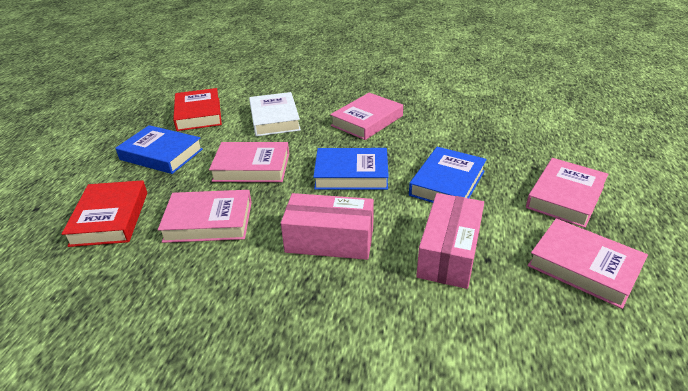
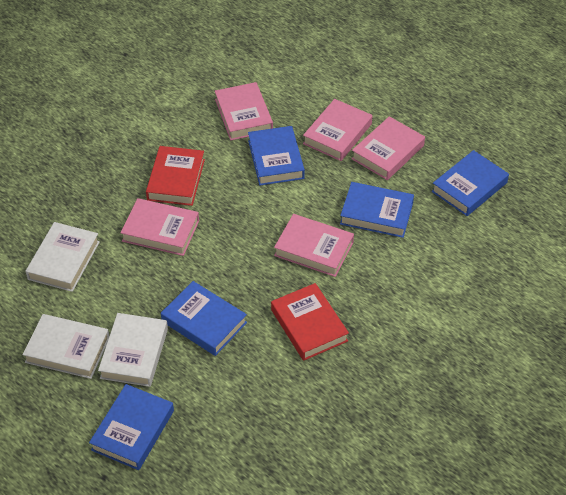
blue book: [116,125,203,174] [313,148,389,190] [409,147,487,203] = 3 -> [89,384,174,470] [161,281,247,356] [248,126,305,185] [340,182,414,238] [432,150,509,216] = 5
pink box: [281,193,374,260] [416,193,484,289] = 2 -> none = 0
white book: [249,92,301,136] = 1 -> [22,314,109,379] [25,222,100,292] [98,313,168,387] = 3

